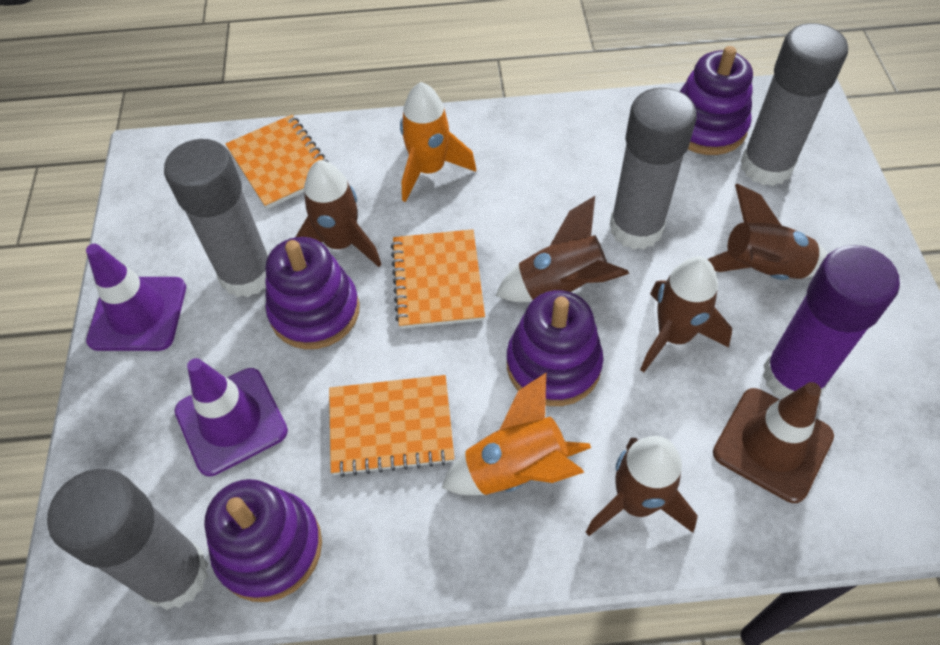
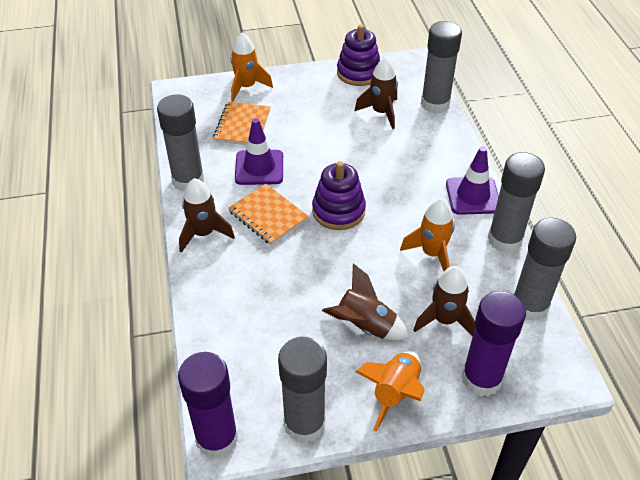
brown rocket: [296,160,382,267] [495,196,629,302] [586,436,698,536] [640,257,732,372] [707,184,828,280] = 5 -> [179,178,235,253] [322,263,409,341] [355,57,398,129] [413,266,475,337] = 4
brown traffic cone: [713,382,834,503] = 1 -> none = 0
grey glue stick: [47,469,209,610] [164,139,269,297] [610,88,697,250] [741,23,848,186] = 4 -> [157,94,204,192] [278,337,327,443] [421,21,462,114] [488,152,545,253] [513,218,576,321] = 5
orange notebook: [225,115,329,209] [329,375,454,477] [391,229,485,329] = 3 -> [213,102,270,145] [228,184,309,245] = 2
orange rocket: [400,82,476,202] [442,373,591,495] = 2 -> [231,33,273,102] [355,351,425,431] [400,198,455,271] = 3
purple glue stick: [762,245,900,398] = 1 -> [178,352,238,459] [462,291,526,397] = 2
purple stacking toy: [204,479,322,602] [265,237,360,349] [507,290,603,406] [680,46,753,155] = 4 -> [312,161,366,230] [337,24,380,86] = 2

